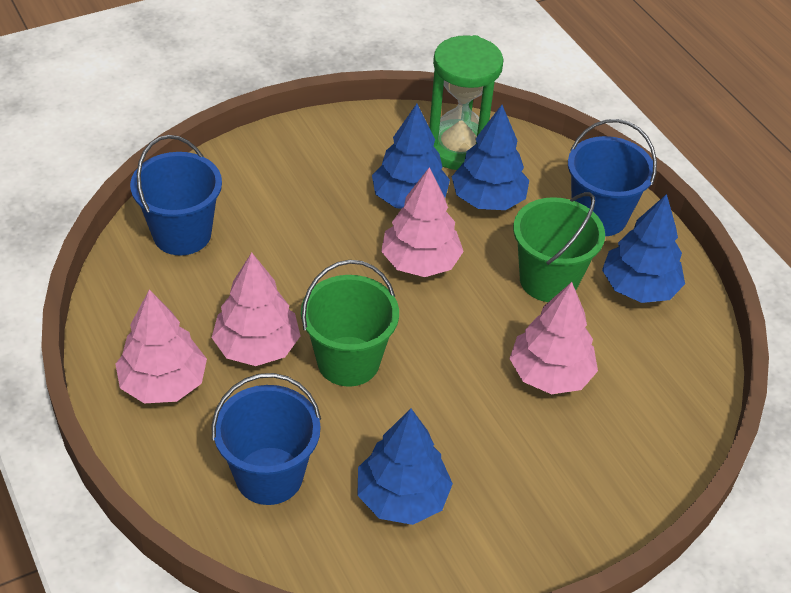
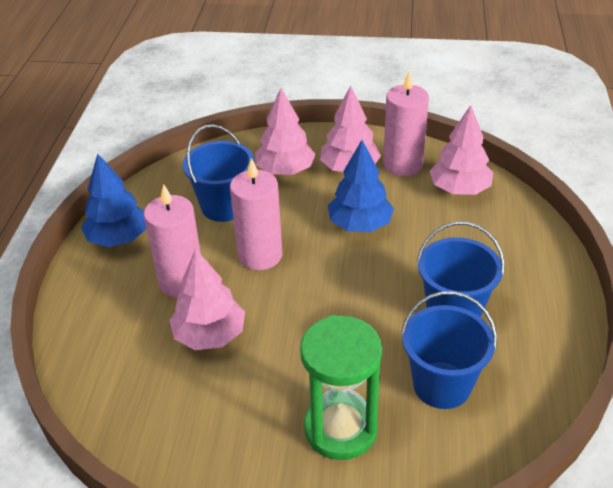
blue tree: [357,408,453,525] [372,104,450,209] [452,105,529,210] [602,194,685,303] = 4 -> [81,153,146,247] [328,140,394,232] = 2
green bucket: [301,260,399,387] [513,192,605,302] = 2 -> none = 0
pink candle: none = 0 -> [144,184,201,298] [230,158,282,270] [383,70,429,176] = 3

